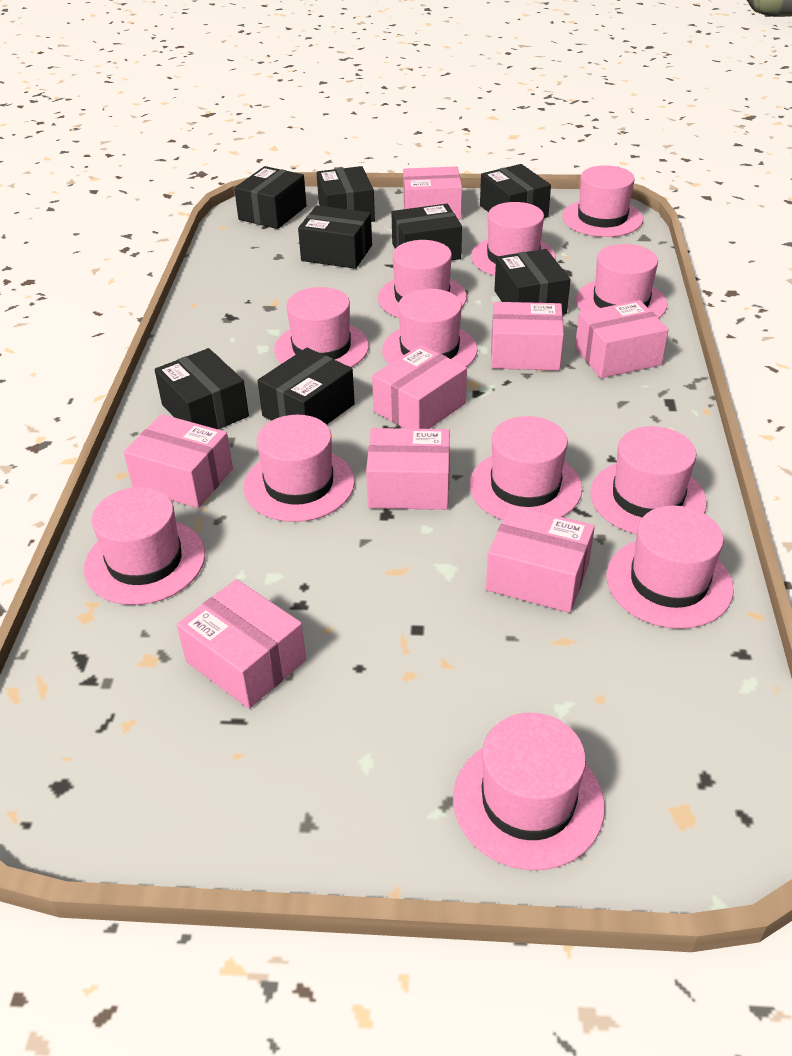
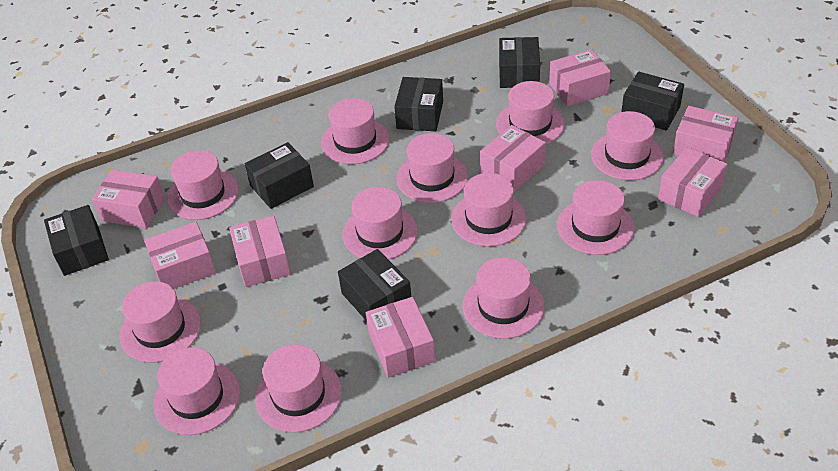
black box: [154,348,249,429] [234,166,307,229] [257,348,355,425] [298,206,372,269] [317,166,375,222] [391,204,462,261] [480,164,551,218] [494,249,570,314] = 8 -> [44,205,109,276] [245,142,314,209] [338,249,411,321] [394,77,443,131] [499,37,540,88] [621,71,684,131] = 6

